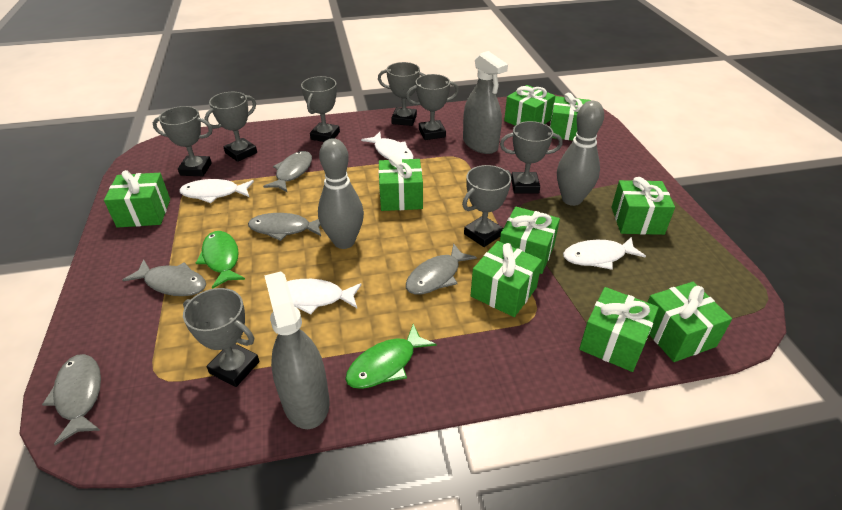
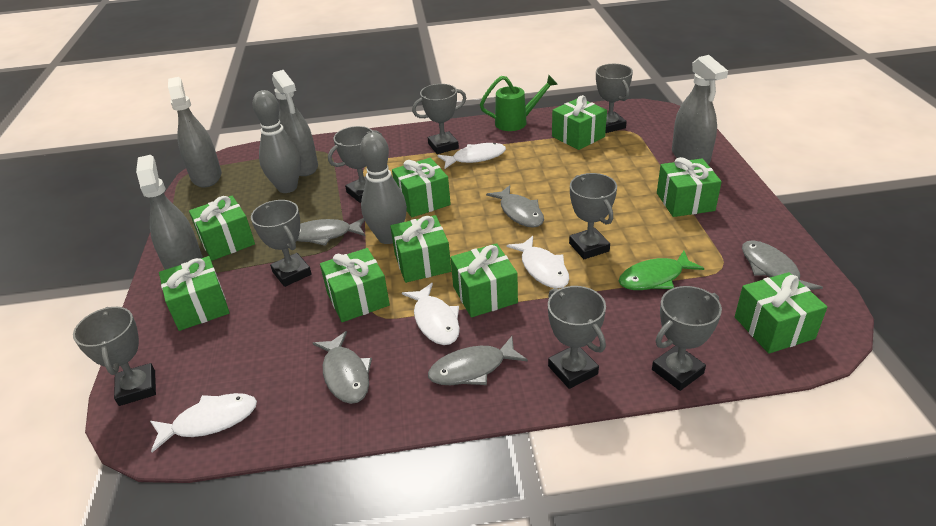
green fish: [196,231,245,289] [345,324,436,389] = 2 -> [619,251,704,290] = 1
green watering can: none = 0 -> [480,75,558,131] = 1
grey spray bottle: [264,272,330,429] [463,51,508,154] = 2 -> [136,155,203,270] [168,77,221,188] [272,70,318,176] [672,55,728,164] = 4

